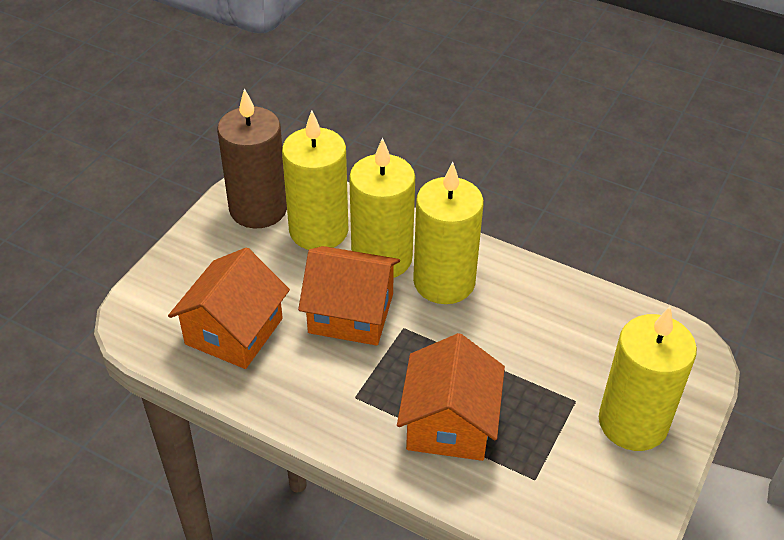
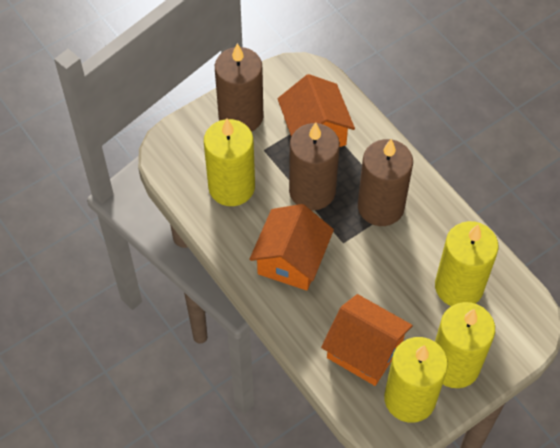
brown candle: [217,88,287,228] = 1 -> [215,43,264,132] [289,122,340,210] [358,139,413,226] = 3

